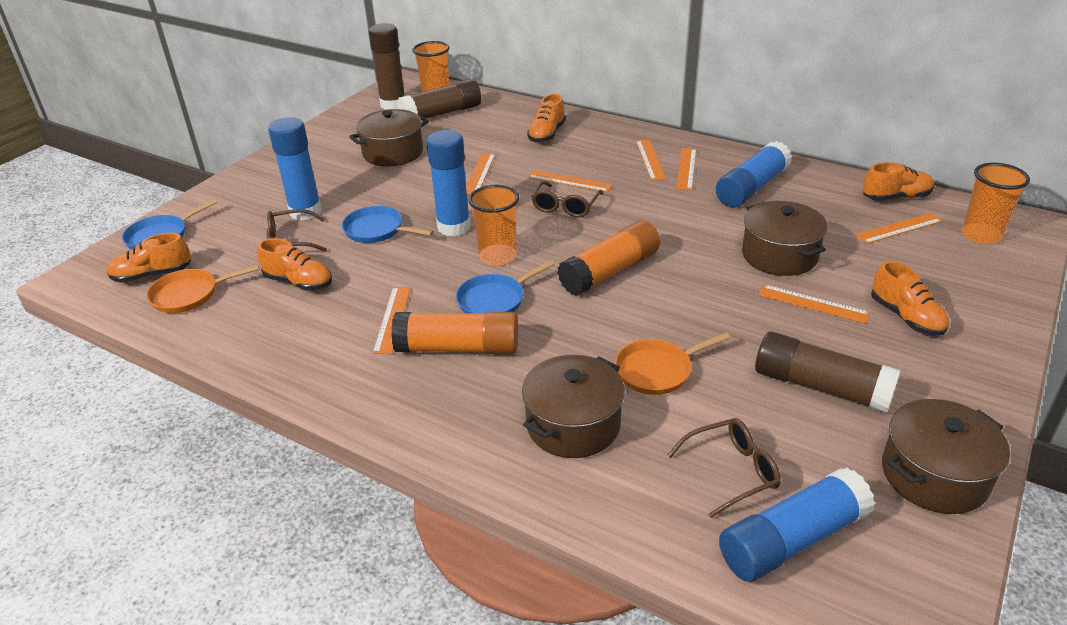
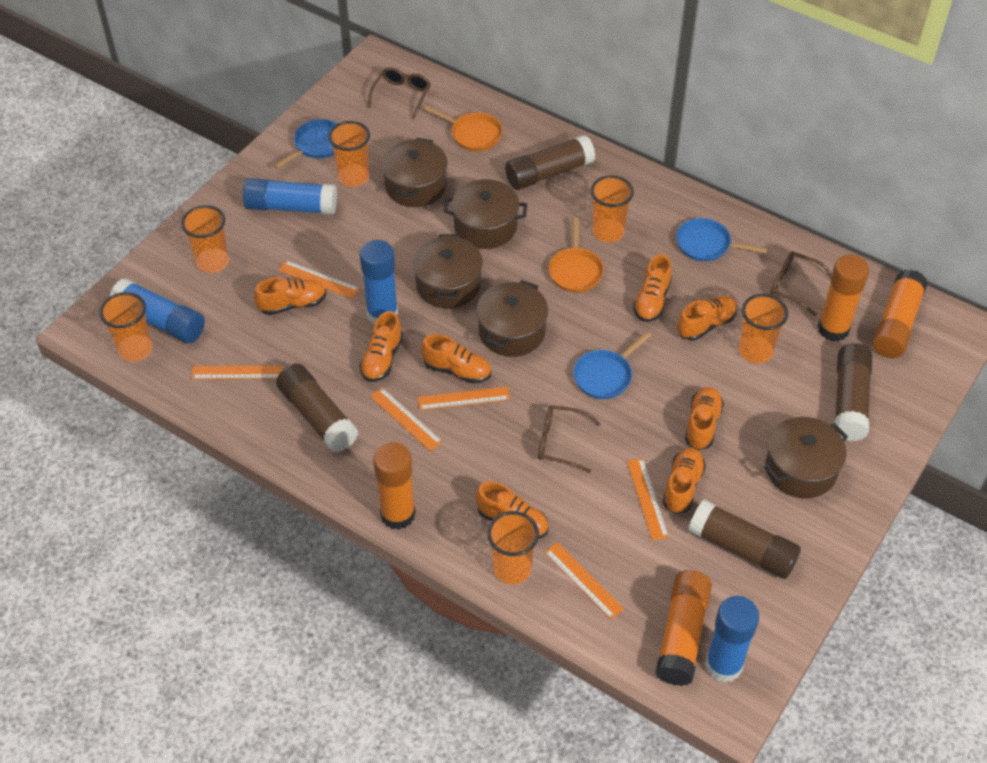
brown glue stick: [368,23,405,110] [397,79,481,120] [755,332,901,413] = 3 -> [276,363,358,453] [505,135,595,190] [688,500,801,579] [834,343,872,441] = 4
brown pot: [349,109,429,167] [522,355,625,458] [742,201,828,276] [882,399,1010,514] = 4 -> [381,138,448,207] [413,234,483,309] [444,179,527,249] [476,280,548,357] [764,417,848,498] = 5
orange cup: [412,41,450,92] [468,185,519,266] [962,162,1030,244] = 3 -> [99,292,152,362] [181,205,229,273] [328,121,370,187] [487,511,539,585] [591,175,634,242] [739,294,788,363] = 6
orange glue stick: [391,312,518,354] [558,220,660,296] = 2 -> [373,442,415,530] [655,570,712,686] [818,255,869,342] [872,269,928,358] = 4
orange ruler: [373,287,411,354] [466,153,496,195] [528,170,613,192] [636,140,666,180] [676,148,696,190] [759,284,870,324] [855,213,942,244] = 7 -> [191,366,283,379] [278,260,360,299] [370,387,443,451] [418,387,510,410] [544,542,624,619] [627,458,669,541] = 6
orange shoe: [106,233,191,283] [257,238,332,291] [527,94,566,143] [863,162,934,201] [871,261,949,336] = 5 -> [254,277,327,315] [359,311,403,382] [421,334,491,384] [476,482,549,539] [633,254,672,322] [663,448,706,514] [677,296,737,340] [685,387,724,450] = 8

